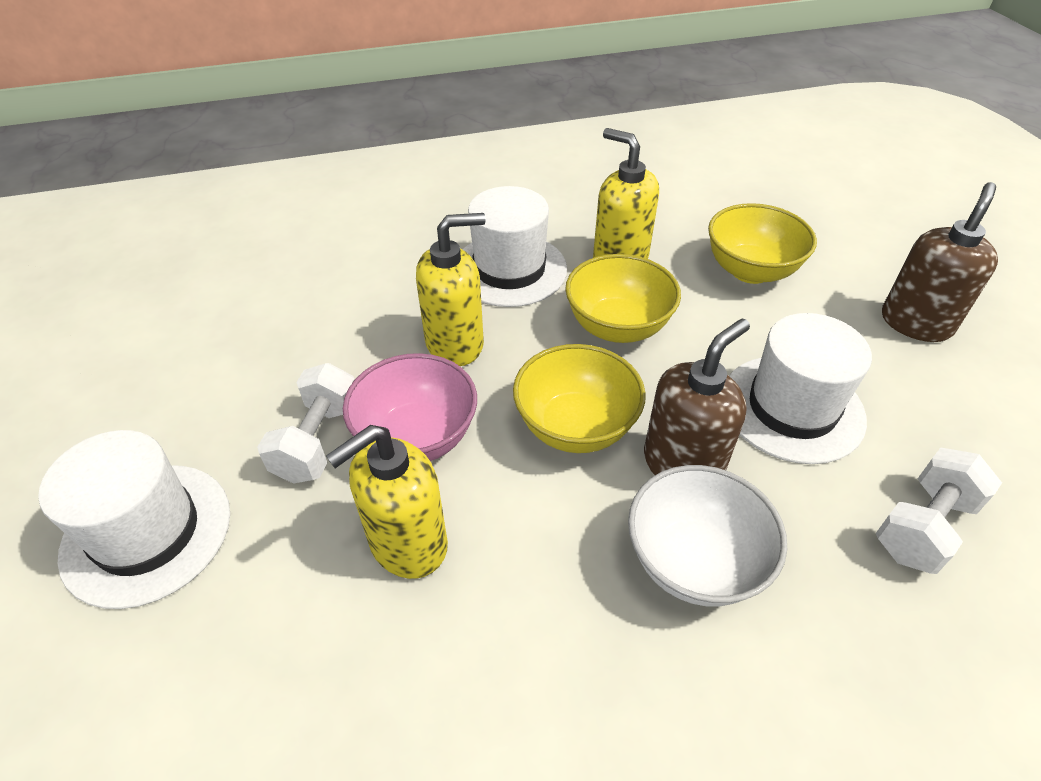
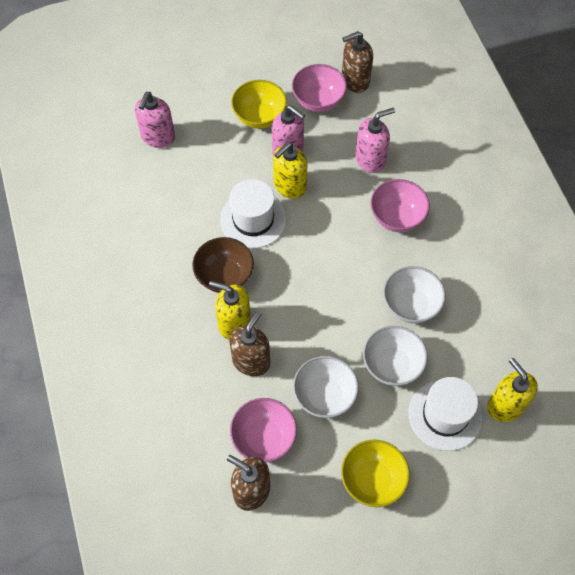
brown bowl: none = 0 -> [192,237,254,293] = 1
brown soap dispenser: [644,319,750,475] [882,182,998,342] = 2 -> [227,455,270,511] [229,311,270,376] [342,31,373,93] = 3
pink bowl: [343,353,477,461] = 1 -> [230,398,297,463] [292,64,347,112] [370,179,430,232] = 3
pink soap dispenser: none = 0 -> [135,92,175,148] [272,105,305,155] [355,108,395,173] = 3
white bowl: [628,465,787,606] = 1 -> [293,356,359,418] [363,326,428,386] [383,266,446,324] = 3
white dumbbell: [257,363,355,484] [875,448,1002,574] = 2 -> none = 0
white hat: [38,430,230,609] [462,186,567,307] [729,313,872,464] = 3 -> [220,179,287,249] [409,377,483,451] = 2
yellow bowl: [513,344,646,453] [565,254,681,343] [708,203,817,284] = 3 -> [231,80,287,129] [341,440,410,507] = 2

